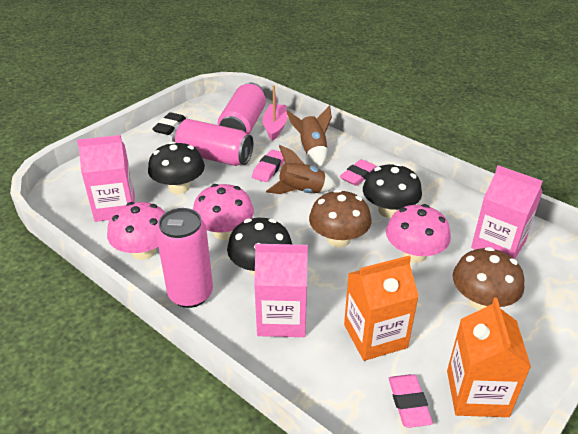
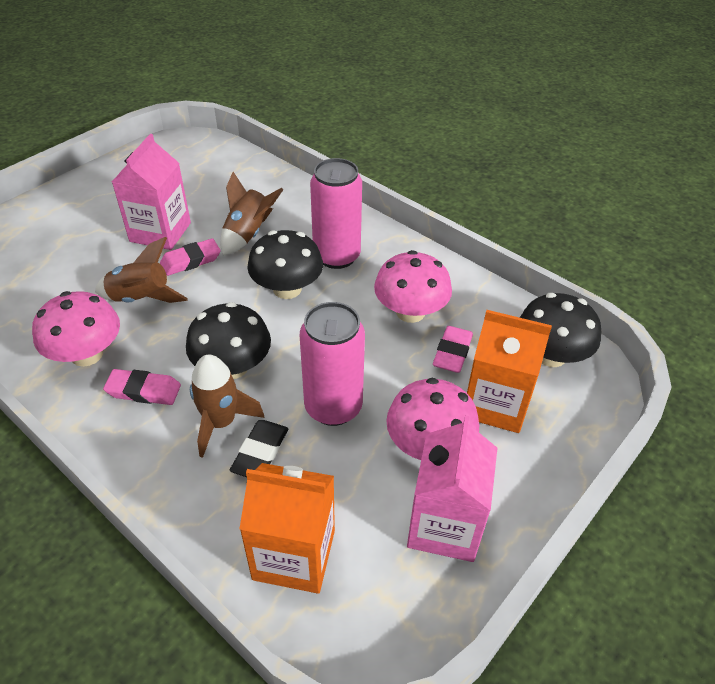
brown mushroom: [309,189,372,247] [453,247,524,310] = 2 -> none = 0
brown rocket: [266,145,336,194] [287,105,332,166] = 2 -> [95,237,188,303] [190,355,265,458] [220,172,284,256] = 3
pink boat: [262,85,287,141] = 1 -> none = 0
pink can: [156,208,213,308] [172,119,253,166] [218,82,266,135] = 3 -> [300,302,365,426] [310,158,362,269] = 2
pink carton: [77,135,135,222] [254,244,308,337] [471,165,543,259] = 3 -> [112,134,191,250] [407,415,498,562] = 2

